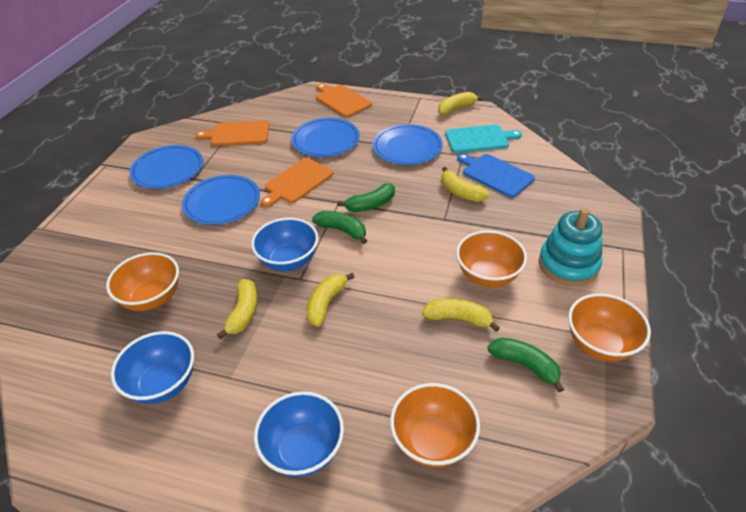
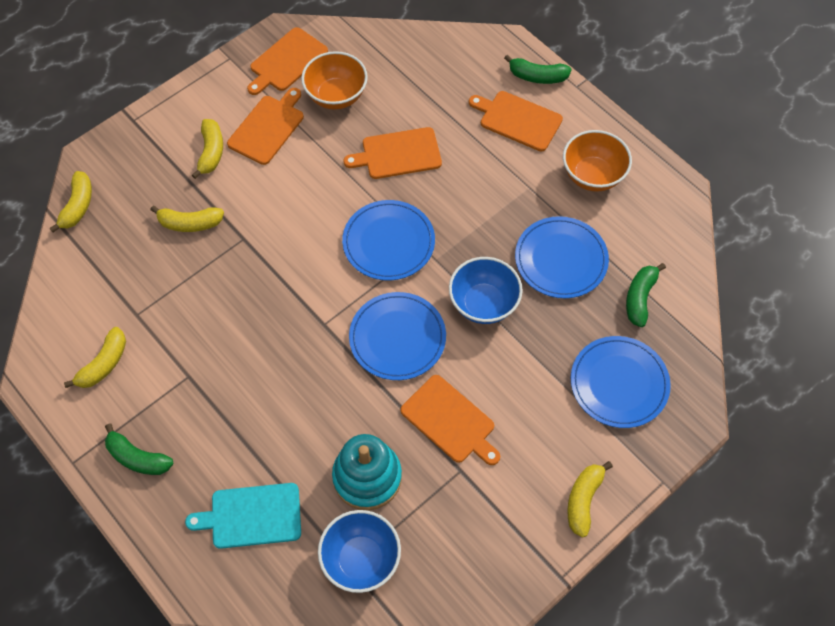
blue bowl: [111,331,194,404] [251,218,318,271] [254,391,344,477] = 3 -> [318,510,401,593] [449,257,523,324] = 2
blue cutting board: [457,153,535,198] = 1 -> none = 0
orange bowl: [106,252,179,311] [390,383,480,467] [456,230,527,287] [568,293,651,361] = 4 -> [301,51,368,110] [563,130,632,192] = 2
orange cutting board: [195,121,269,146] [261,158,333,207] [316,84,372,117] = 3 -> [227,88,304,165] [247,27,328,95] [344,127,442,179] [401,375,500,465] [469,91,563,151] = 5

